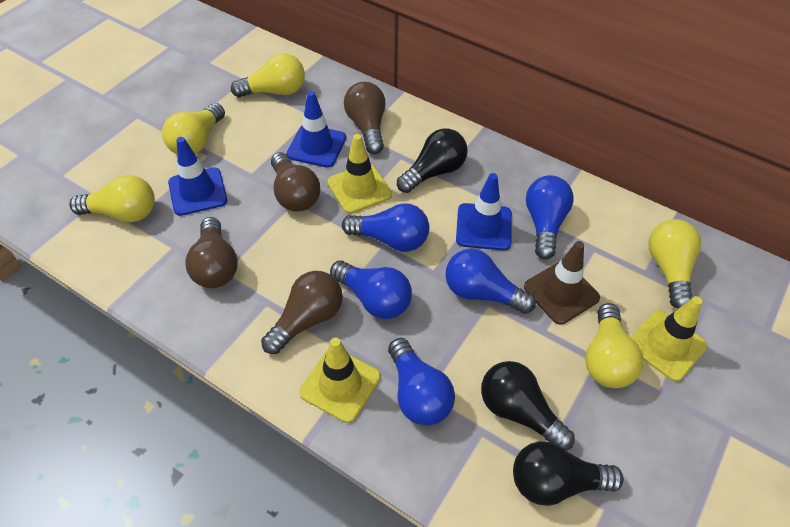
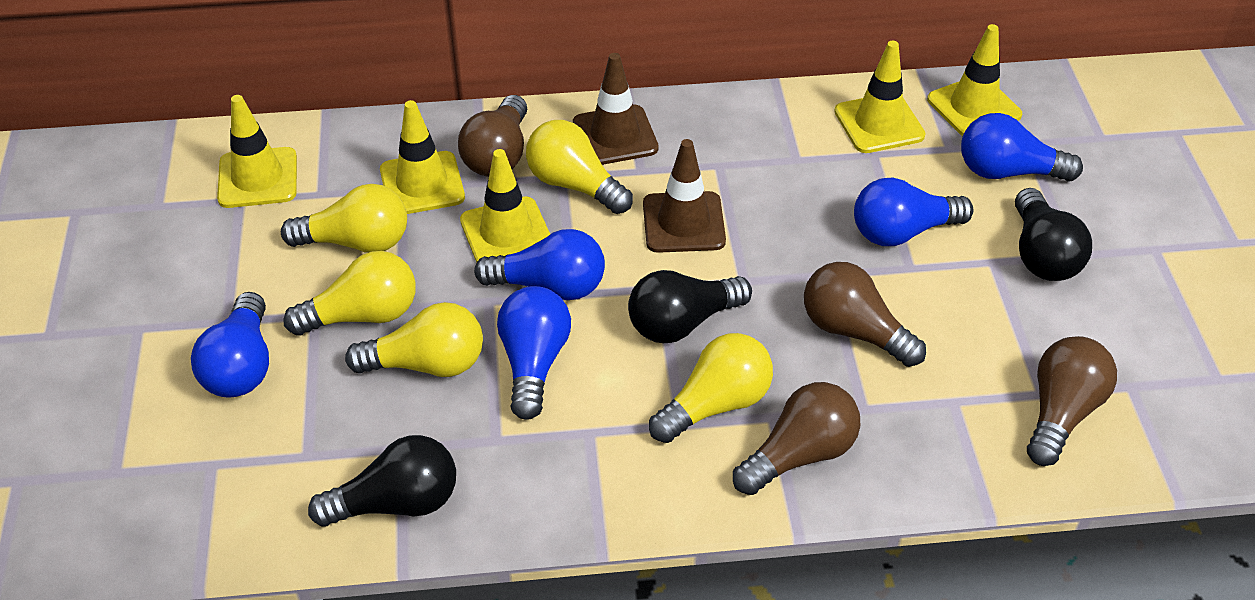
blue traffic cone: [168,137,227,216] [287,91,346,168] [456,173,512,250] = 3 -> none = 0
brown traffic cone: [524,241,600,324] = 1 -> [573,53,659,165] [643,139,726,253] = 2
yellow traffic cone: [299,338,381,423] [327,134,392,214] [631,296,707,382] = 3 -> [217,95,297,208] [380,100,465,214] [460,149,550,263] [834,41,926,153] [927,24,1022,136] = 5

